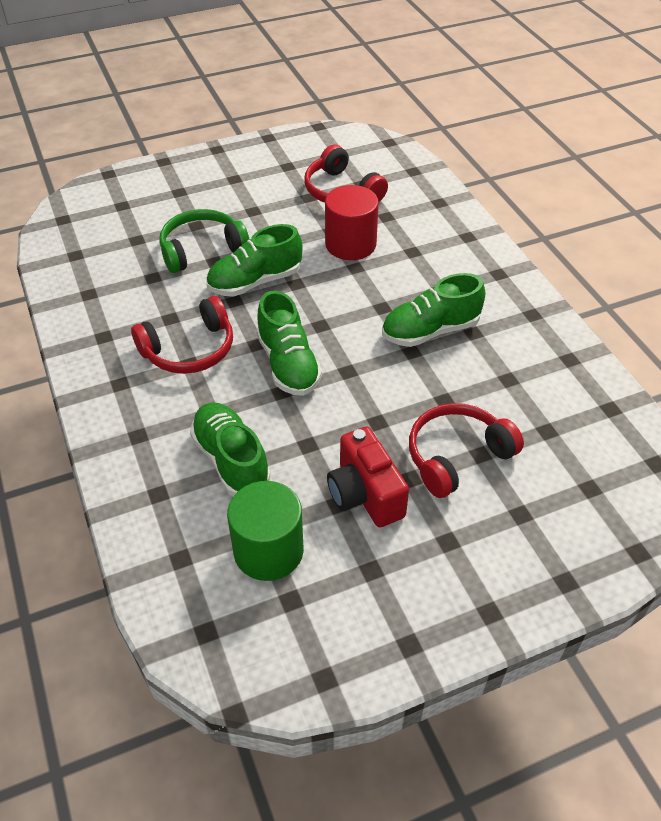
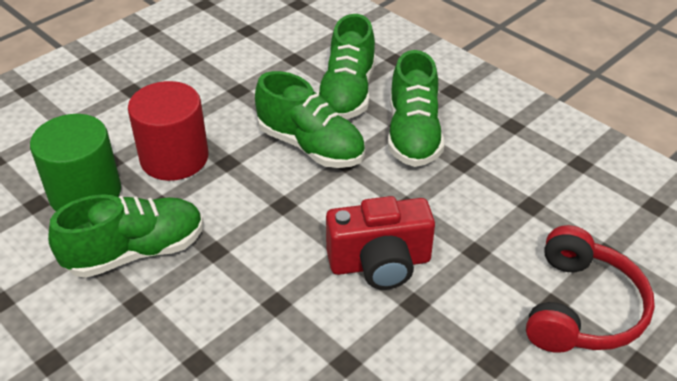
green headphones: [159,209,250,273] = 1 -> none = 0
red headphones: [131,296,233,374] [305,145,388,203] [409,403,524,498] = 3 -> [526,225,655,353] = 1

